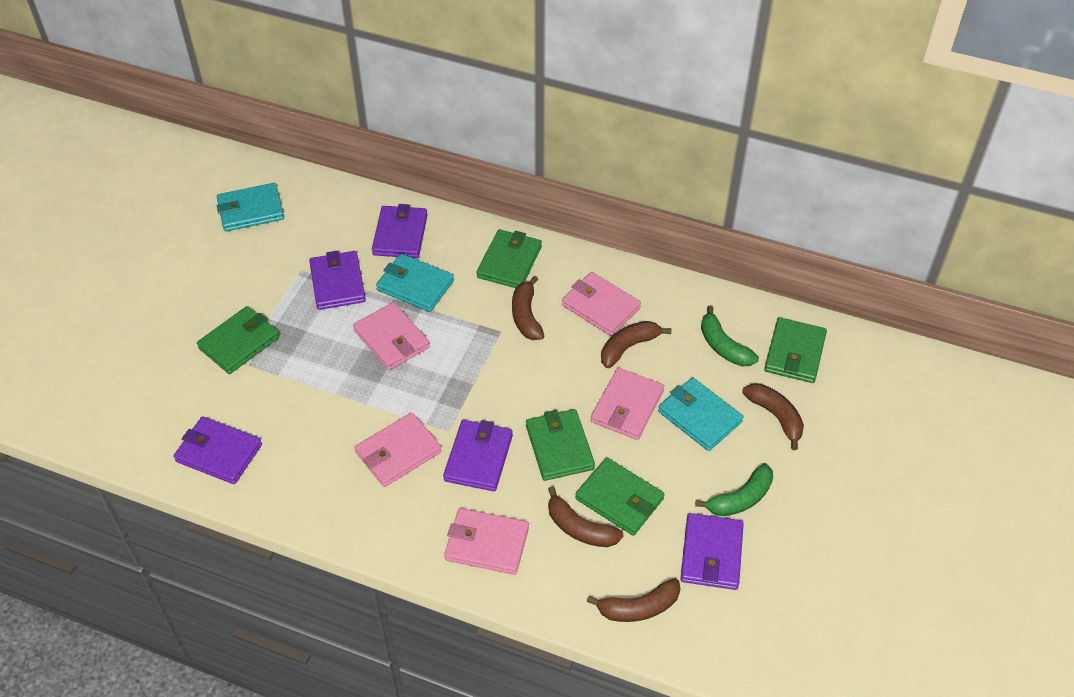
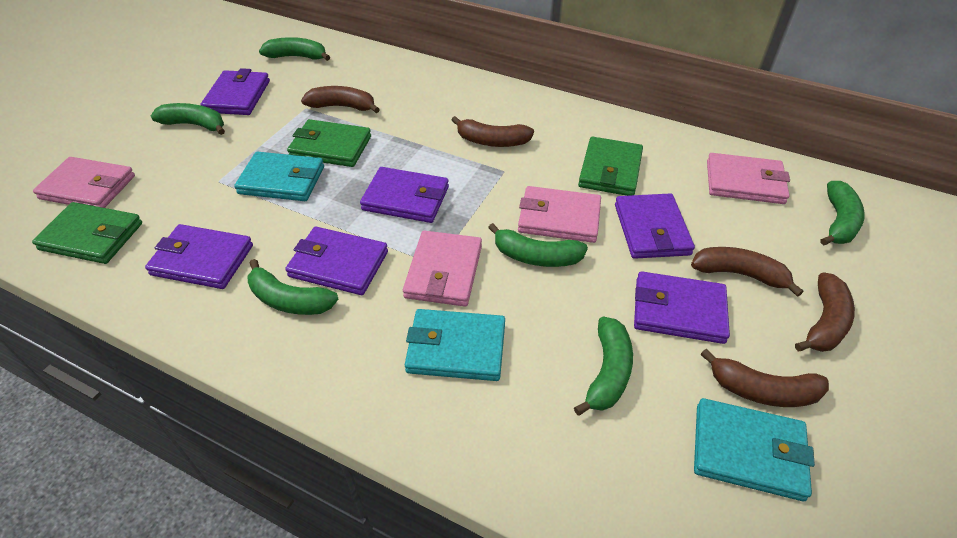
green banana: [695,463,773,516] [701,305,759,366] = 2 -> [151,103,225,135] [247,259,339,315] [259,37,330,61] [488,223,588,267] [574,316,633,416] [820,181,865,245] = 6
green wallet: [197,306,280,374] [476,229,542,288] [526,409,595,481] [575,458,665,536] [764,317,827,383] = 5 -> [32,202,142,264] [287,119,371,167] [578,137,643,196] = 3
pink wallet: [353,302,430,370] [355,413,442,487] [444,508,529,575] [562,272,641,336] [591,368,664,440] = 5 -> [33,157,135,208] [403,231,482,307] [518,186,601,243] [707,153,790,204] = 4
purple wallet: [173,416,262,484] [309,251,366,310] [372,204,428,258] [443,420,513,491] [680,513,744,590] = 5 -> [145,224,253,289] [201,68,270,115] [285,227,388,295] [360,167,449,223] [615,193,695,259] [634,271,730,344] = 6

